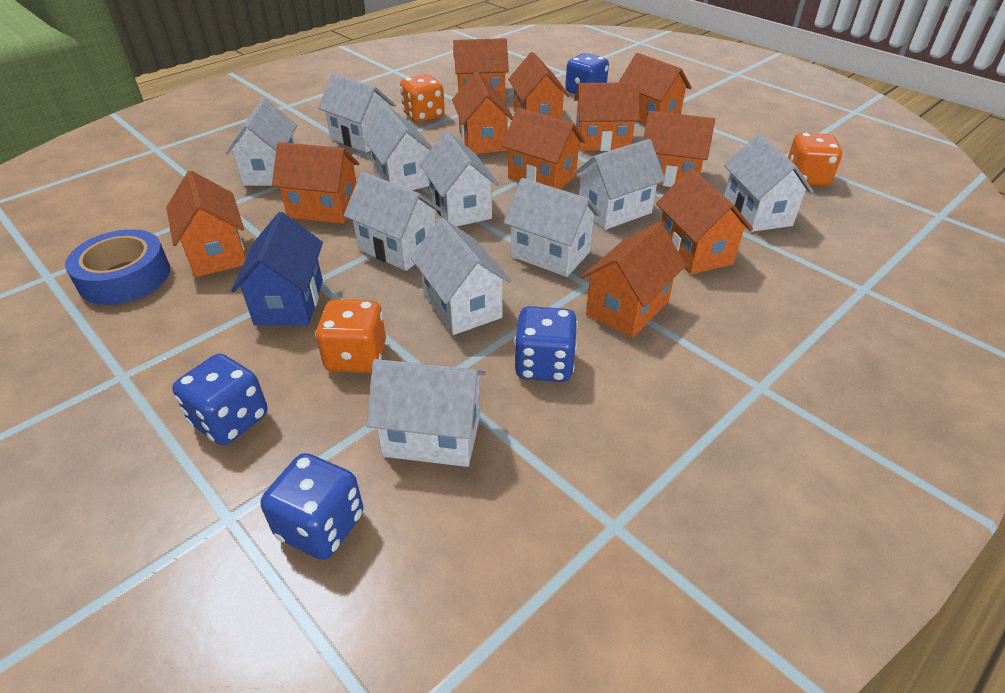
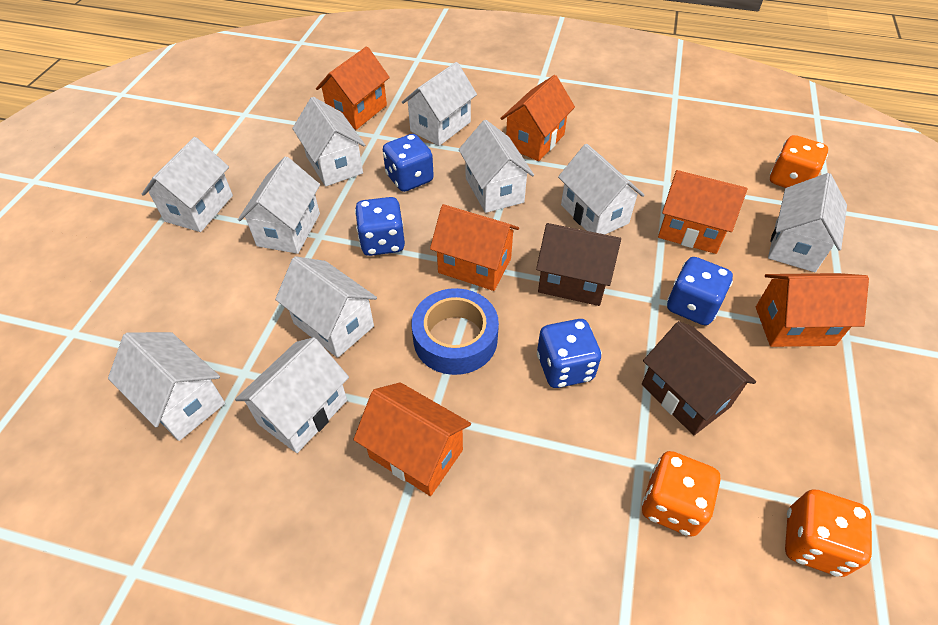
blue house: [231,212,323,325] = 1 -> none = 0
brown house: none = 0 -> [536,223,621,306] [642,321,756,435] = 2
orange house: [166,171,246,277] [272,142,359,224] [452,72,513,154] [453,38,509,100] [502,108,585,189] [508,52,570,120] [574,82,640,151] [581,222,686,338] [618,53,692,125] [643,111,715,187] [656,168,753,274] = 11 -> [316,46,390,130] [353,382,471,496] [430,204,519,291] [500,75,575,161] [658,170,747,254] [756,273,869,347] = 6

